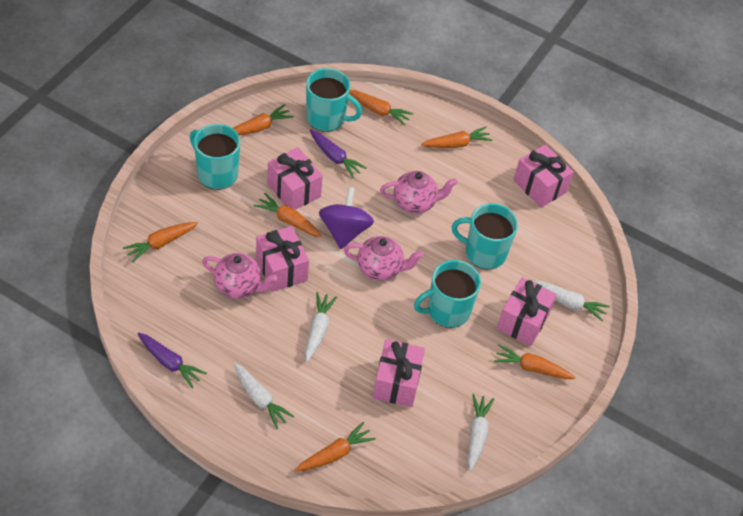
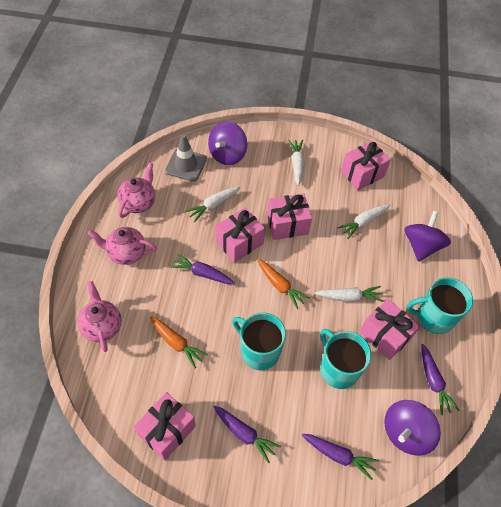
grey traffic cone: none = 0 -> [165,134,207,182] = 1
orange carrot: [123,222,198,262] [233,104,294,135] [253,193,322,237] [295,422,376,472] [349,90,413,126] [421,127,492,148] [494,344,576,379] = 7 -> [150,317,208,368] [257,259,310,309] = 2
purple carrot: [138,333,207,388] [310,129,367,178] = 2 -> [170,253,235,284] [213,406,281,463] [302,434,379,480] [421,344,460,415] = 4
purple spinning top: [319,187,374,249] = 1 -> [208,122,247,165] [384,400,441,456] [404,211,451,262] = 3
turquoise mug: [190,124,240,190] [306,68,362,132] [414,260,481,328] [452,203,518,270] = 4 -> [232,312,286,370] [320,329,372,389] [407,277,473,334] = 3

